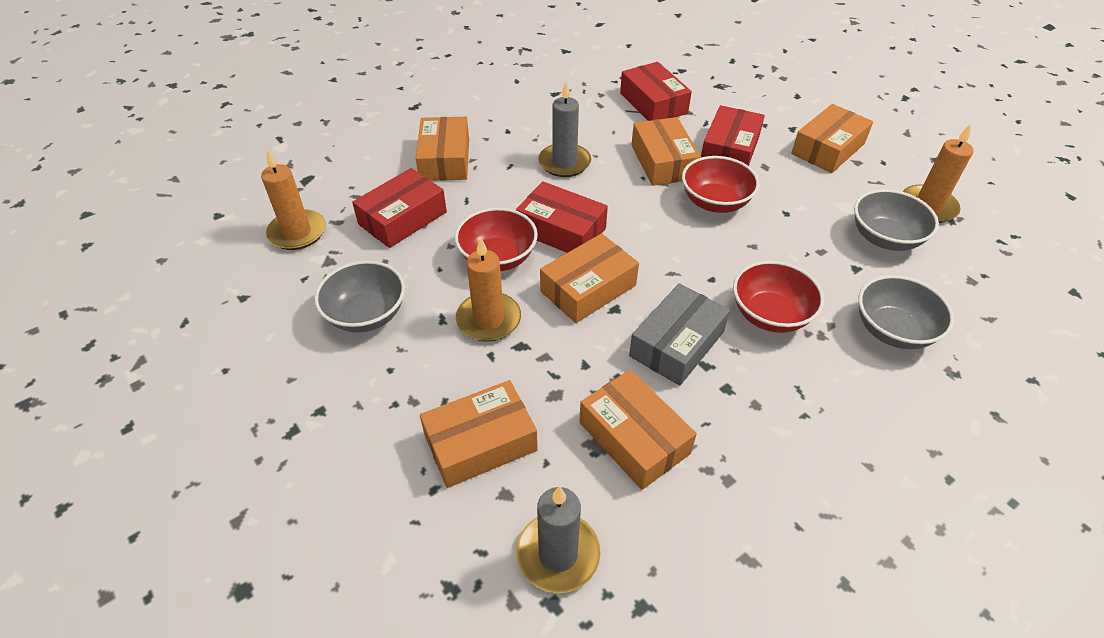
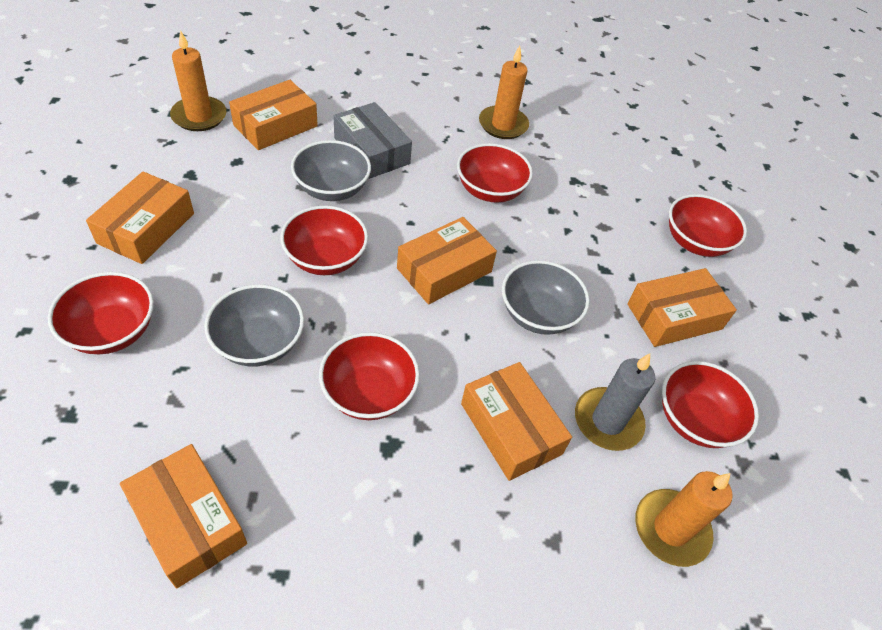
grey candle: [516,486,601,593] [538,82,591,177] = 2 -> [575,353,655,451] = 1
red bowl: [455,208,538,271] [682,156,759,213] [733,261,824,333] = 3 -> [48,272,154,354] [280,206,368,275] [319,332,420,420] [457,143,533,203] [662,361,759,448] [669,194,747,257] = 6
red box: [352,168,447,248] [516,181,608,253] [620,62,692,121] [701,105,765,166] = 4 -> none = 0

